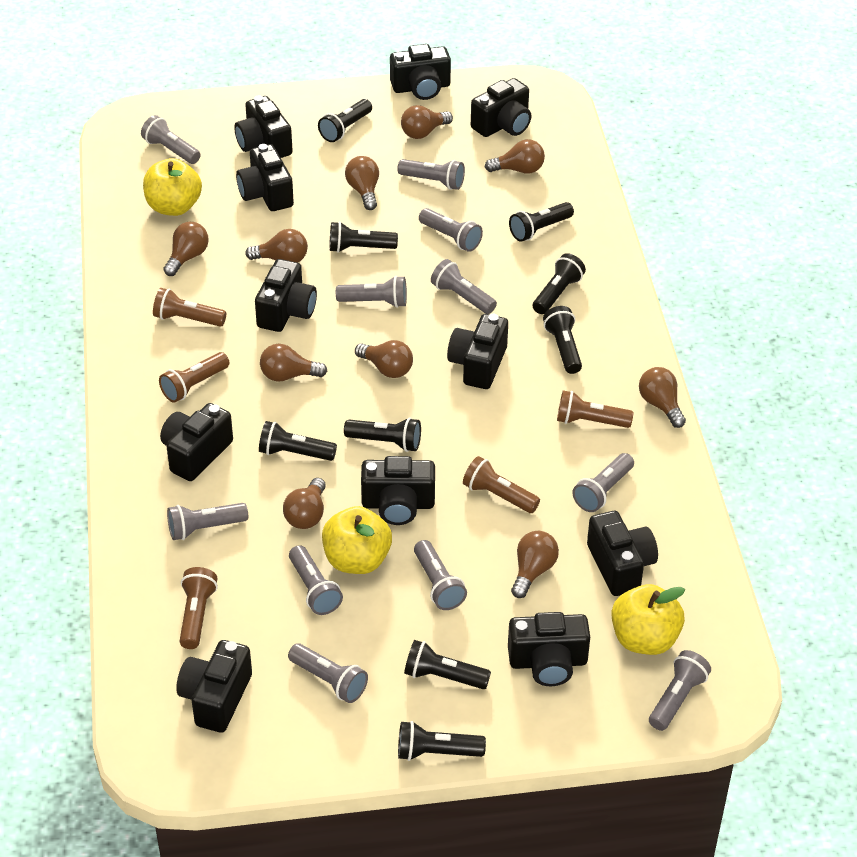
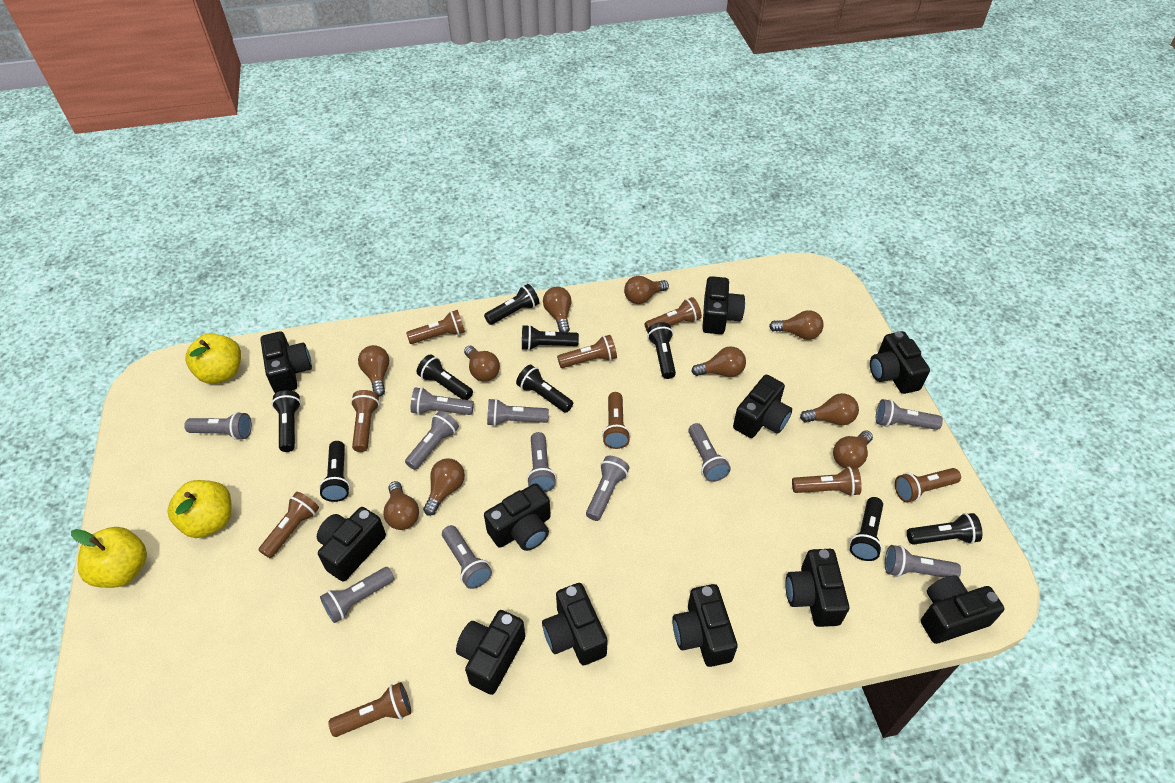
brown flashlight: [153,288,226,327] [159,352,229,403] [179,567,218,649] [463,456,540,513] [557,390,634,428] = 5 -> [259,492,319,558] [328,682,411,737] [351,390,379,452] [406,310,465,344] [557,335,617,368] [602,392,631,449] [645,297,702,331] [792,467,862,496] [895,468,961,502] = 9

